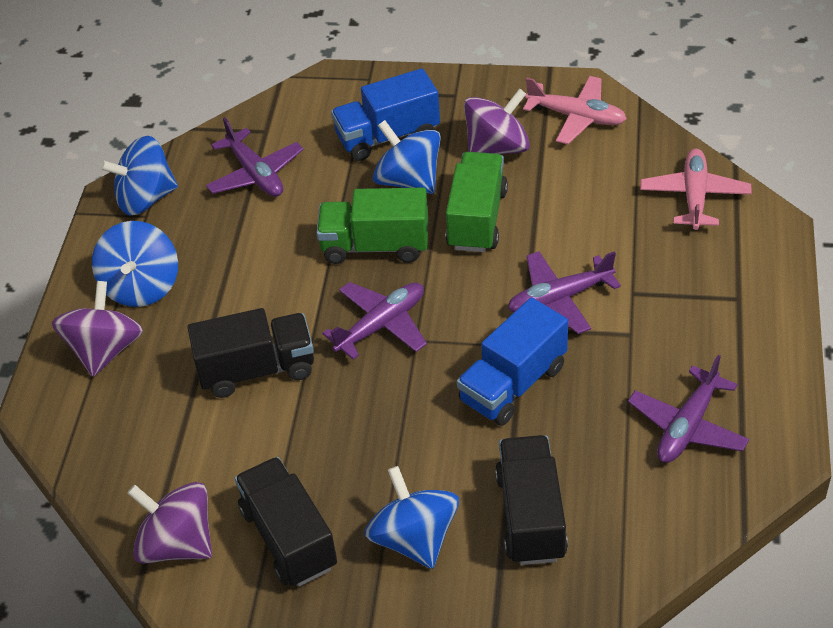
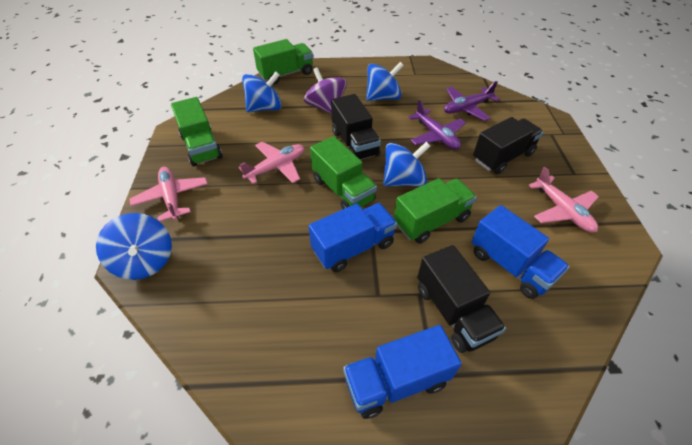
blue truck: [331,68,440,161] [457,297,568,426] = 2 -> [309,203,397,272] [343,325,462,419] [472,205,569,299] = 3
green truck: [317,188,428,264] [445,152,508,252] = 2 -> [171,97,222,166] [253,39,313,84] [310,136,377,209] [394,178,477,244] = 4
pink plane: [523,76,627,144] [640,149,752,230] = 2 -> [130,167,208,221] [238,142,304,184] [529,167,599,232] = 3
purple plane: [206,117,304,197] [322,282,427,360] [508,251,621,334] [628,355,749,463] = 4 -> [408,100,466,149] [444,81,500,121] = 2
purple spinning top: [52,281,143,377] [127,482,212,564] [464,89,530,155] = 3 -> [304,67,347,114] = 1

